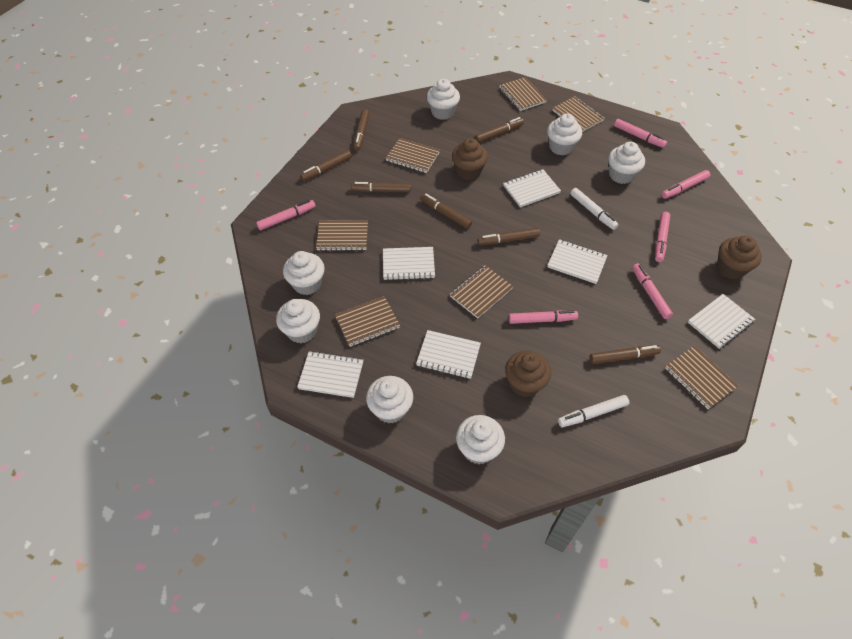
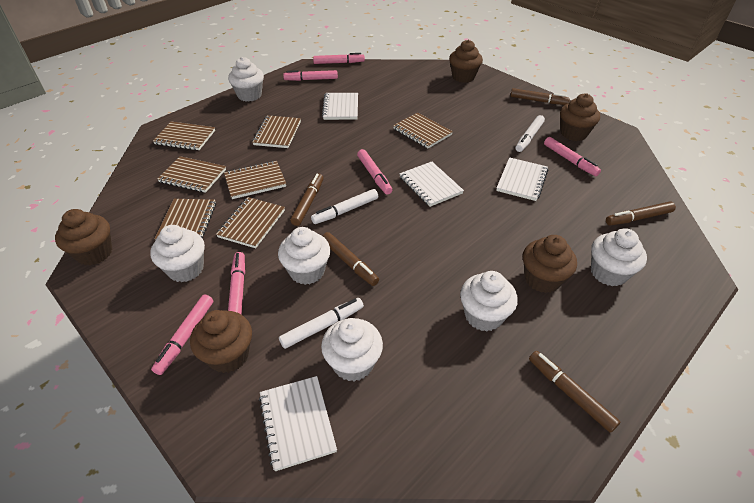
brown cupcake: [452,138,488,180] [505,350,551,397] [717,235,762,279] = 3 -> [55,209,112,266] [190,310,252,373] [449,40,483,83] [523,235,577,293] [560,93,600,141] = 5
brown marker: [300,150,352,181] [351,182,411,192] [353,109,369,151] [420,193,472,229] [475,117,524,143] [477,228,540,245] [590,345,661,364] = 7 -> [290,174,323,226] [323,232,379,286] [510,88,570,105] [529,351,620,433] [606,202,676,226] = 5
white cupcake: [276,299,320,343] [283,251,325,295] [366,376,413,424] [427,79,460,120] [456,415,505,464] [547,114,582,155] [608,142,645,184] = 7 -> [151,225,205,282] [228,57,264,102] [278,227,331,285] [321,318,383,381] [460,271,518,331] [591,228,647,286] = 6
white marker: [558,395,629,427] [570,188,619,230] = 2 -> [279,298,364,349] [311,189,378,224] [515,115,545,152] = 3
white notebook: [297,351,363,398] [383,247,435,280] [416,330,481,379] [503,169,561,208] [547,239,608,284] [688,294,755,349] = 6 -> [259,376,337,471] [322,93,358,120] [399,162,464,207] [496,157,548,201] = 4

